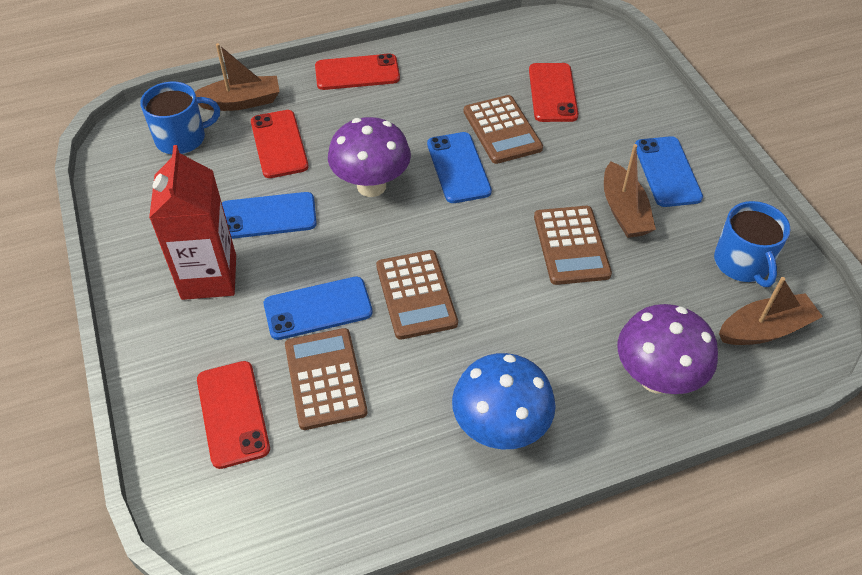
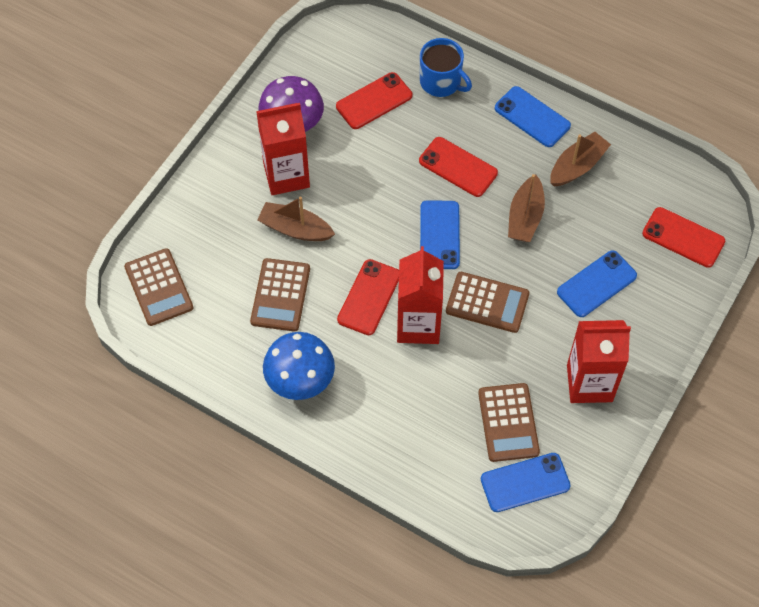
blue mug: [140,82,220,154] [714,201,791,287] = 2 -> [420,38,472,97] = 1
purple mushroom: [328,117,411,197] [618,304,718,394] = 2 -> [258,76,324,132] = 1
red carton: [149,145,236,300] = 1 -> [256,103,310,195] [397,246,444,344] [567,320,631,403] = 3

